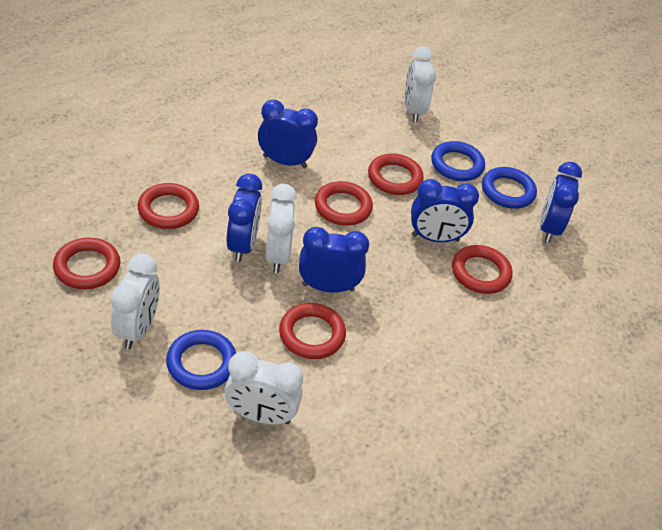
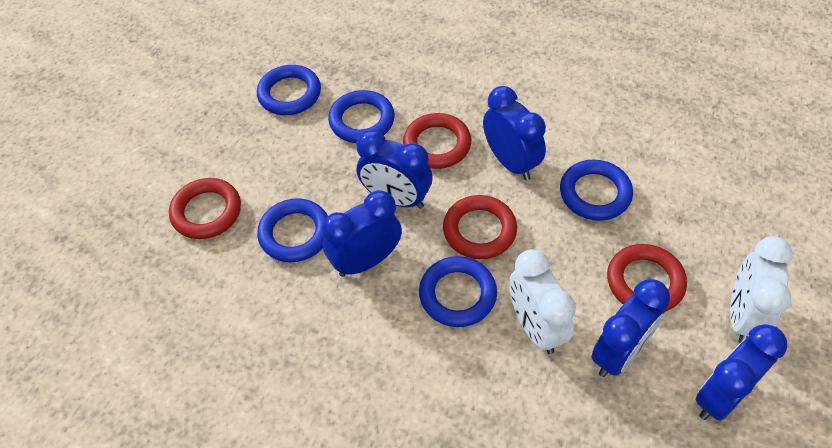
blue ring: [166,330,236,390] [431,141,485,181] [482,167,537,209] = 3 -> [257,65,321,115] [257,198,328,262] [328,90,395,143] [419,256,497,327] [560,160,633,221] = 5
red ring: [53,238,120,289] [137,183,199,229] [279,303,346,359] [315,181,373,226] [368,153,424,195] [452,245,512,294] = 6 -> [169,178,241,239] [403,113,471,169] [443,195,517,259] [607,244,687,312] = 4
white clock: [111,253,160,349] [225,351,303,424] [266,184,297,273] [405,46,436,122] = 4 -> [509,249,576,354] [730,236,792,343] = 2

